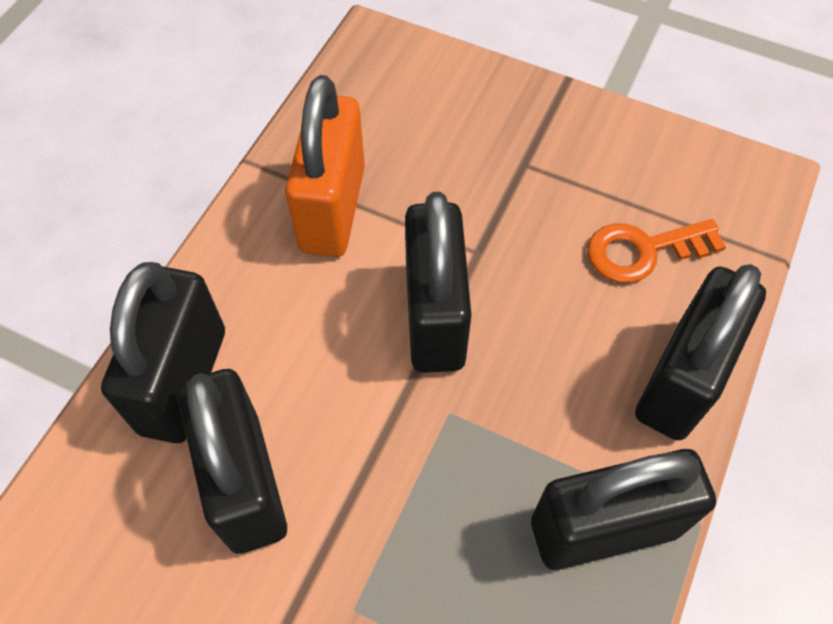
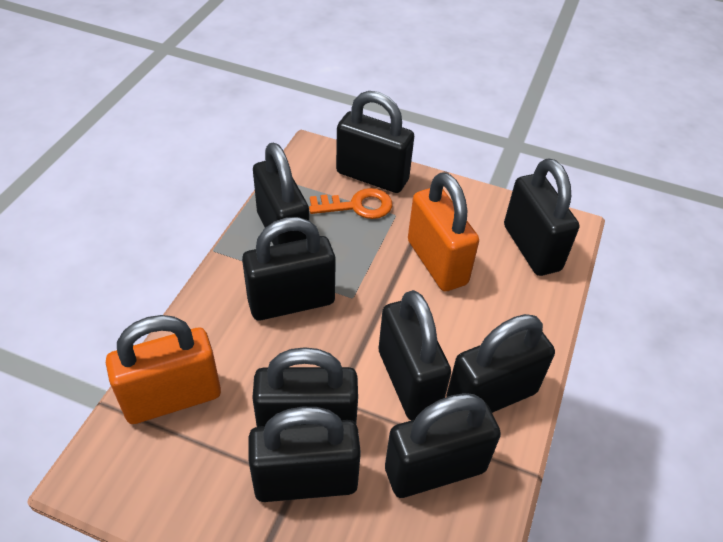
black padlock: [101,262,225,443] [177,369,287,554] [405,192,472,373] [531,449,716,570] [635,264,766,441] = 5 -> [242,217,336,320] [248,407,361,502] [252,347,358,427] [253,143,309,245] [336,91,414,193] [379,290,451,420] [385,393,501,498] [446,314,555,413] [504,158,579,276] = 9
orange padlock: [285,75,365,257] = 1 -> [106,315,221,424] [408,172,479,292] = 2

